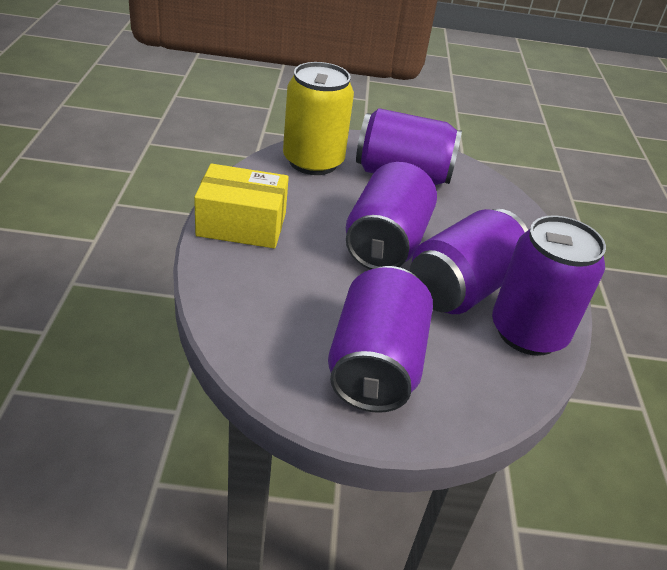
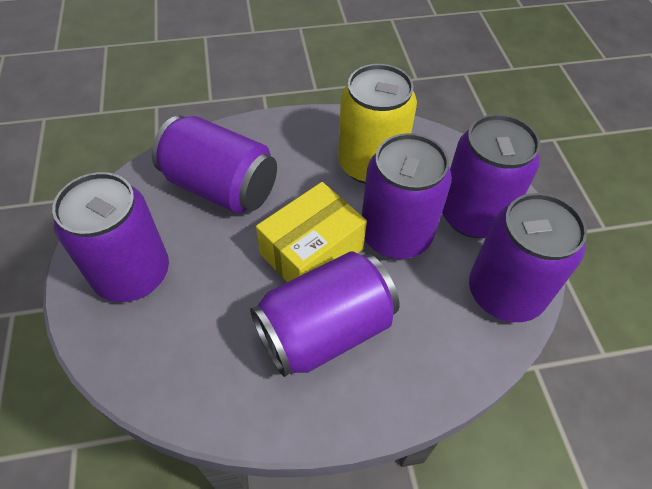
purple can: [328,266,433,413] [346,162,437,270] [356,108,462,185] [410,209,528,314] [492,216,606,356] = 5 -> [52,172,169,302] [152,116,277,214] [250,251,399,377] [362,133,452,259] [442,114,540,238] [469,193,587,322] = 6

